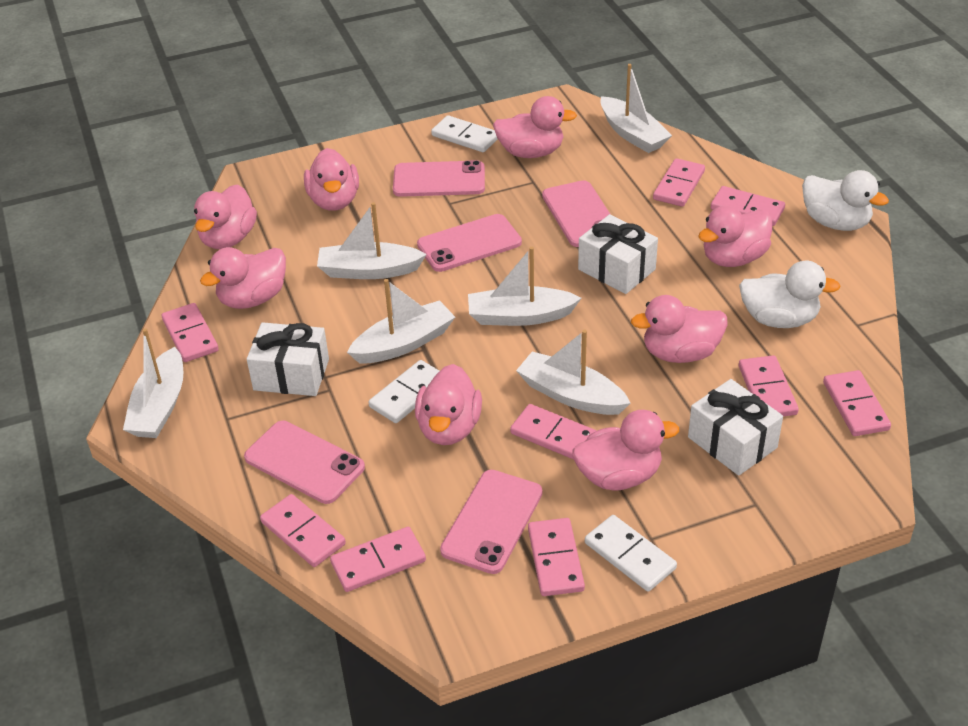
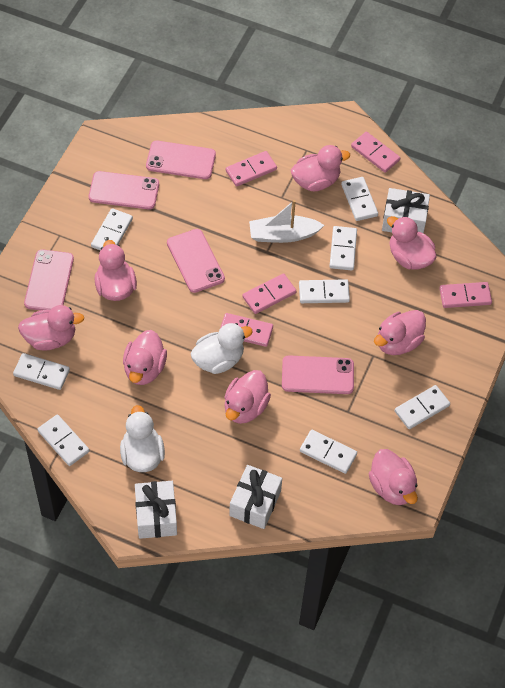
pink domino: [162,303,219,362] [260,494,346,567] [330,527,426,592] [510,404,597,460] [528,518,585,596] [653,158,705,207] [710,186,785,226] [739,355,799,416] [823,370,891,436] = 9 -> [220,313,273,347] [226,151,277,187] [242,273,296,314] [351,132,400,173] [439,282,492,308] = 5
white boat: [123,328,183,438] [317,202,427,279] [347,279,455,363] [468,247,581,326] [516,330,631,415] [600,64,672,153] = 6 -> [249,200,324,243] = 1
white domino: [368,360,439,423] [431,115,498,152] [585,515,677,592] = 3 -> [13,353,70,390] [37,414,89,466] [91,208,133,250] [299,279,350,303] [300,430,357,474] [329,226,357,271] [341,177,378,221] [395,385,450,429] = 8

